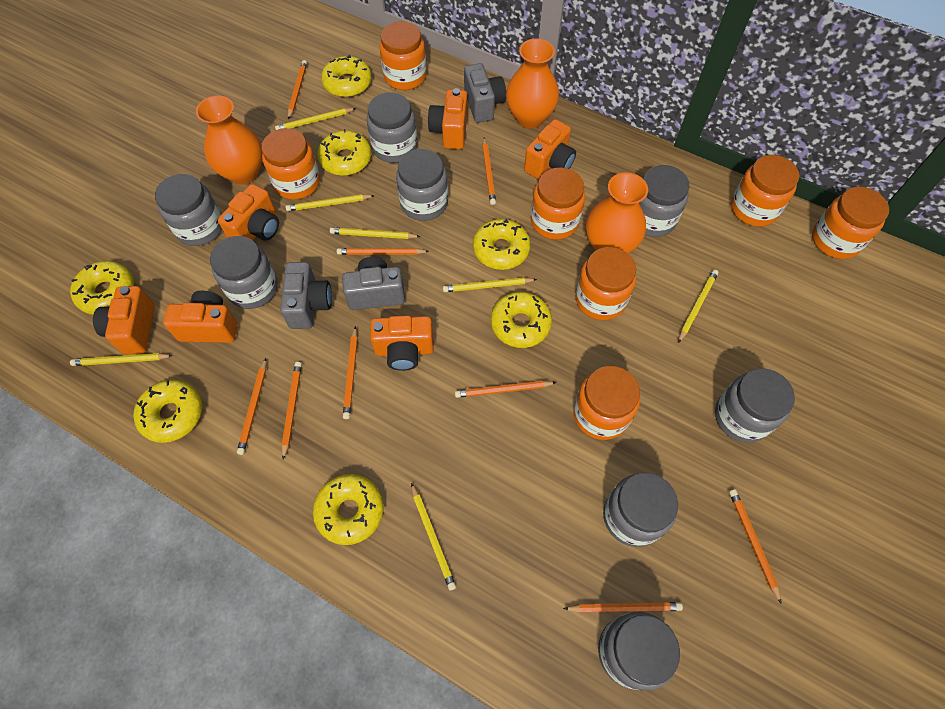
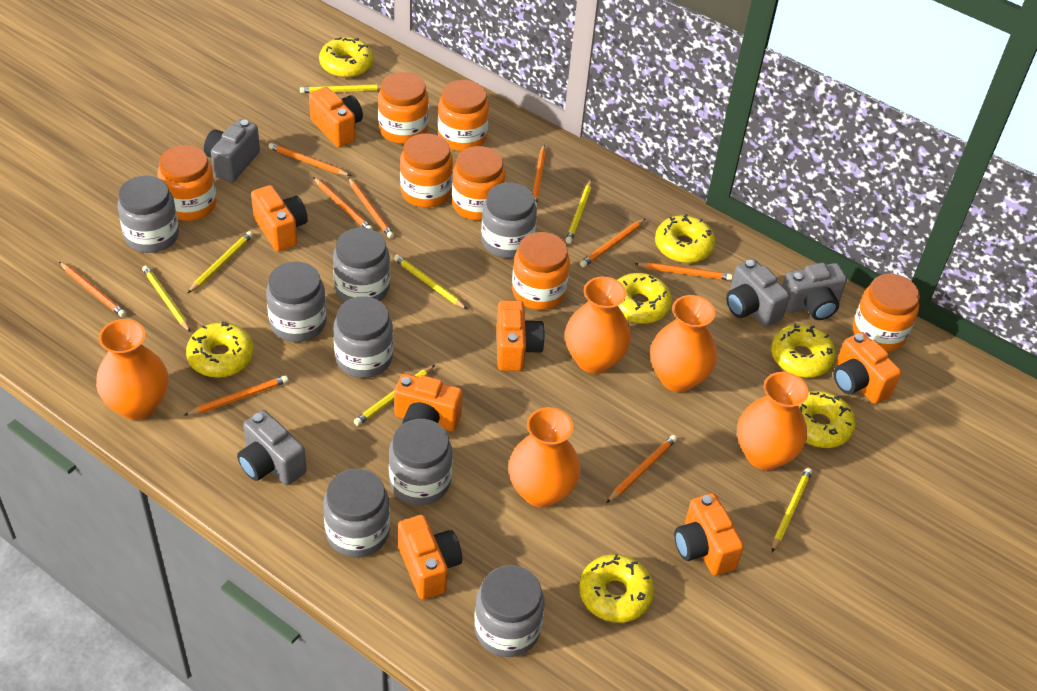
grey camera: [280,262,332,329] [342,257,405,310] [464,63,506,123] = 3 -> [204,119,260,183] [237,410,307,485] [726,259,790,327] [782,263,847,320] = 4
orange camera: [93,286,155,354] [163,291,238,343] [218,184,279,241] [370,316,434,371] [428,88,467,149] [524,119,576,179] = 6 -> [251,185,308,252] [309,87,363,147] [394,374,463,431] [398,515,462,599] [497,300,545,371] [674,493,744,576] [834,332,901,404] = 7
orange vase: [196,96,262,185] [506,39,559,128] [586,172,648,253] = 3 -> [96,319,168,420] [508,407,581,508] [565,276,631,374] [650,295,717,392] [737,372,809,470] = 5

